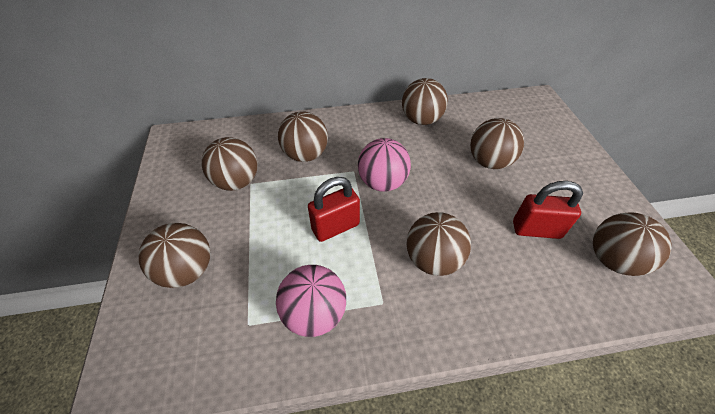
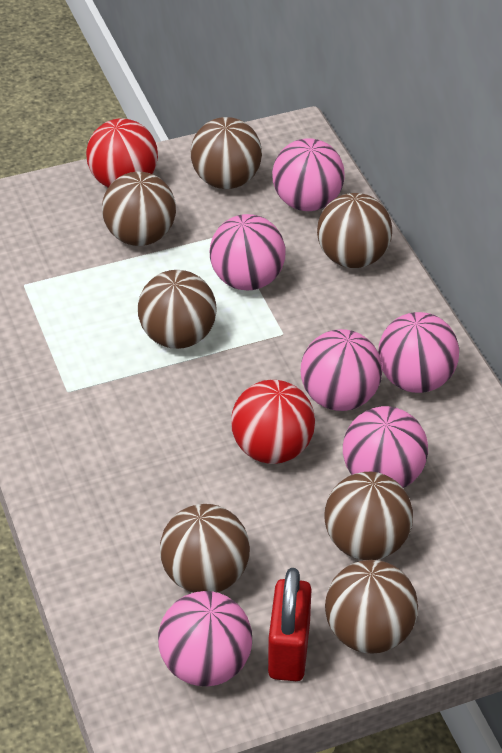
pink ball: [276,265,346,337] [358,138,411,192] = 2 -> [158,591,252,686] [210,214,285,290] [272,138,345,211] [301,329,382,411] [343,406,428,488] [378,312,459,393] = 6
red ball: none = 0 -> [86,118,158,187] [231,380,315,464] = 2
red padlock: [308,177,360,242] [513,181,583,239] = 2 -> [268,568,312,681] = 1

